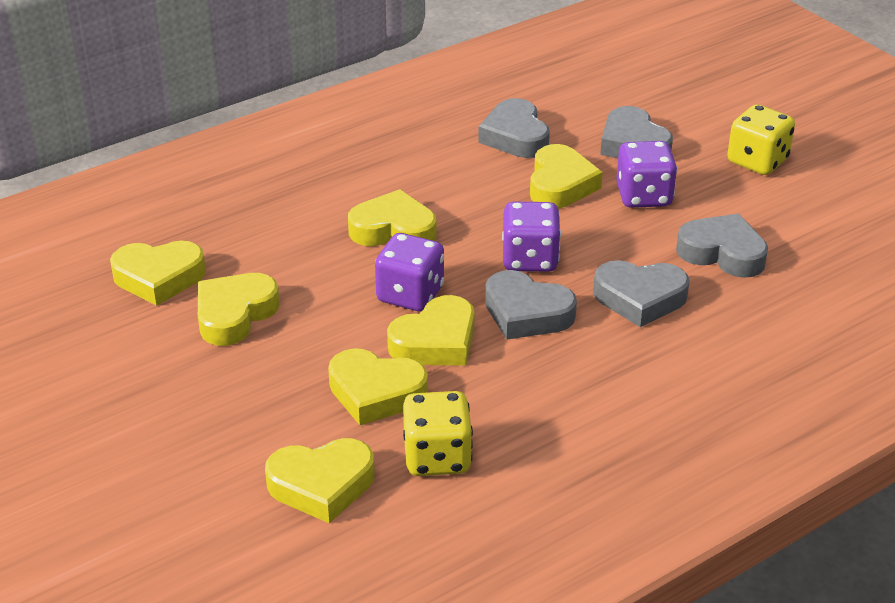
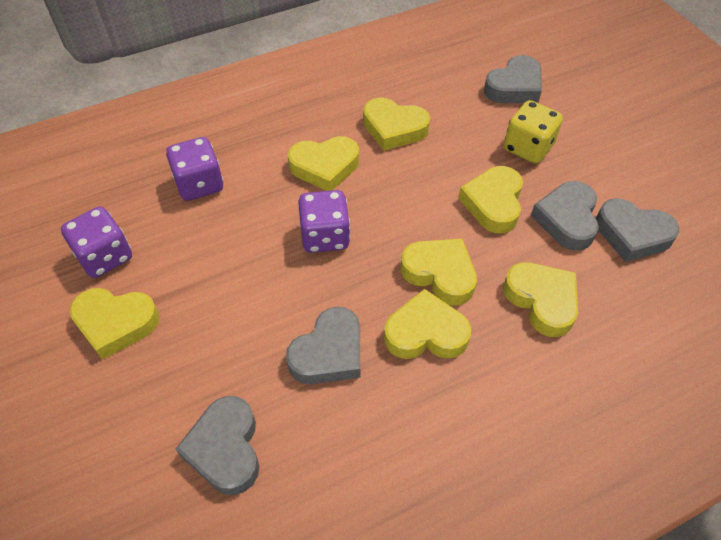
yellow dice: [403,391,473,476] [727,104,795,175] = 2 -> [504,100,563,163] = 1

